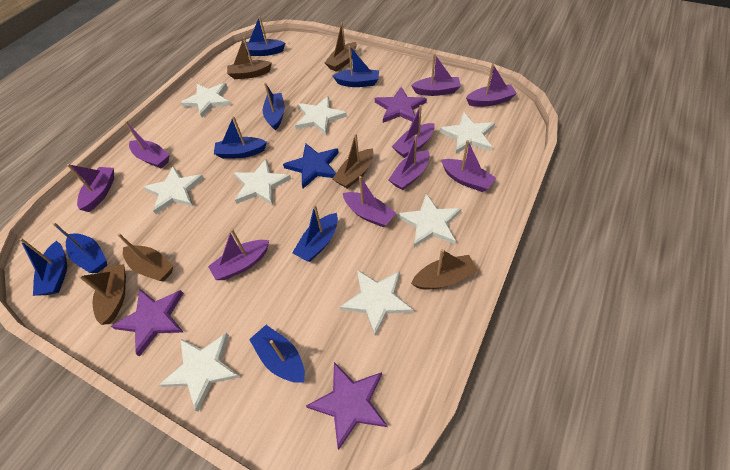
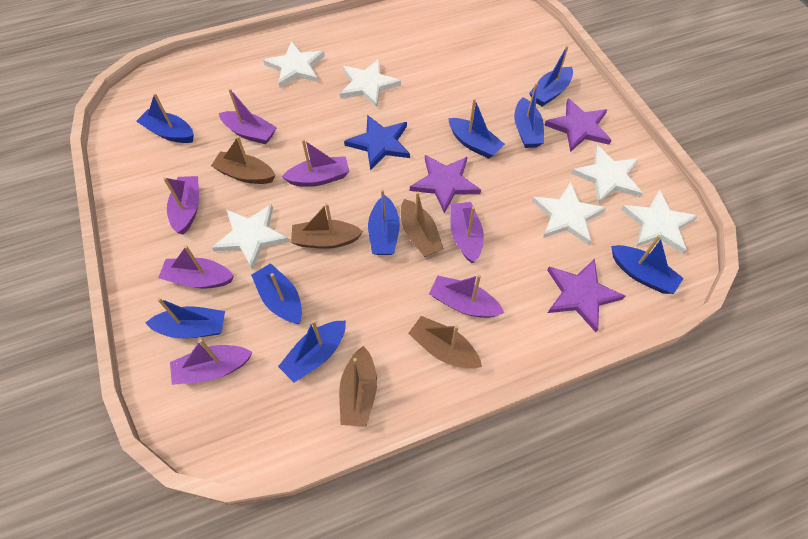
blue boat: [19,238,67,296] [53,222,107,273] [214,116,267,159] [244,16,285,56] [249,325,305,383] [262,82,285,130] [292,204,338,262] [332,46,379,87] = 8 -> [136,93,194,143] [145,298,225,339] [251,263,302,324] [278,320,346,383] [368,189,400,255] [448,98,505,159] [514,83,544,148] [529,46,573,106] [611,235,684,294] = 9
brown boat: [79,264,126,325] [118,233,173,281] [227,37,272,79] [324,22,357,72] [332,134,374,189] [411,249,478,289] = 6 -> [211,136,275,184] [291,203,363,249] [339,346,377,427] [401,191,444,257] [408,316,482,369] = 5
purple boat: [67,164,114,212] [125,121,170,168] [208,229,269,280] [343,176,396,227] [388,135,430,190] [392,105,435,158] [411,53,461,96] [441,140,496,192] [466,63,517,107] = 9 -> [158,246,234,288] [163,176,199,235] [170,339,252,385] [219,88,277,144] [282,139,350,187] [429,274,504,318] [450,202,484,263] = 7
white star: [144,166,204,214] [159,333,240,412] [180,83,230,118] [234,159,291,205] [295,96,347,135] [340,270,413,336] [397,194,462,247] [439,112,495,154] = 8 -> [212,204,289,270] [263,41,325,88] [340,59,401,108] [532,182,606,245] [571,145,642,204] [621,190,698,254] = 6

